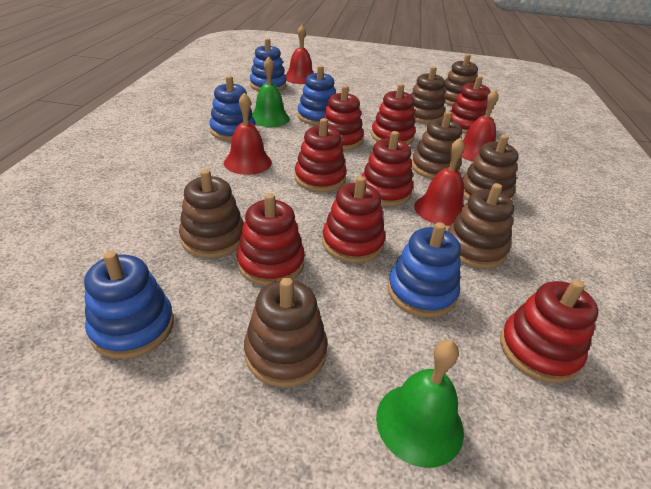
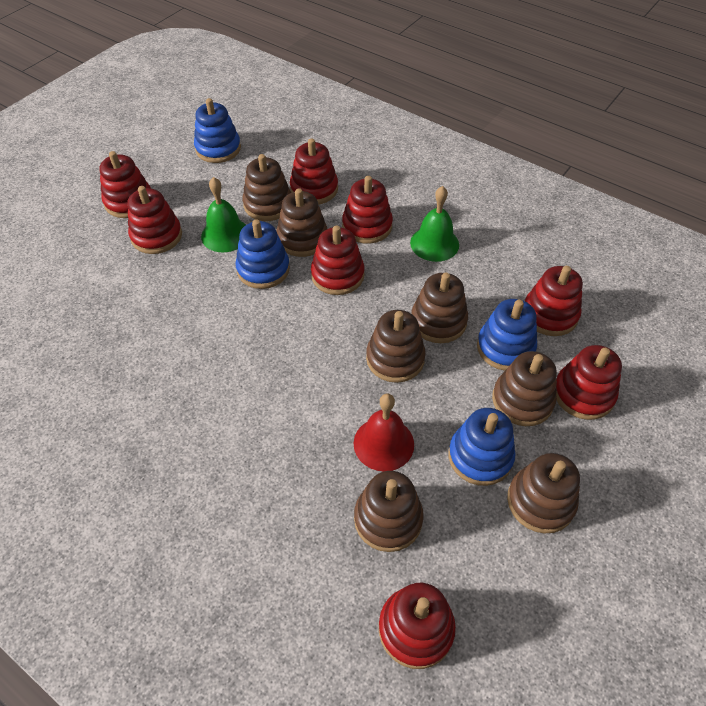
blue stacking toy: [84,251,174,359] [209,76,255,141] [250,38,287,91] [298,65,336,126] [387,222,461,318] = 5 -> [194,98,241,163] [236,219,290,289] [448,408,516,486] [477,299,537,371] = 4
red bell: [224,93,272,175] [286,25,313,84] [414,137,465,226] [461,89,499,162] = 4 -> [354,393,414,471] = 1

